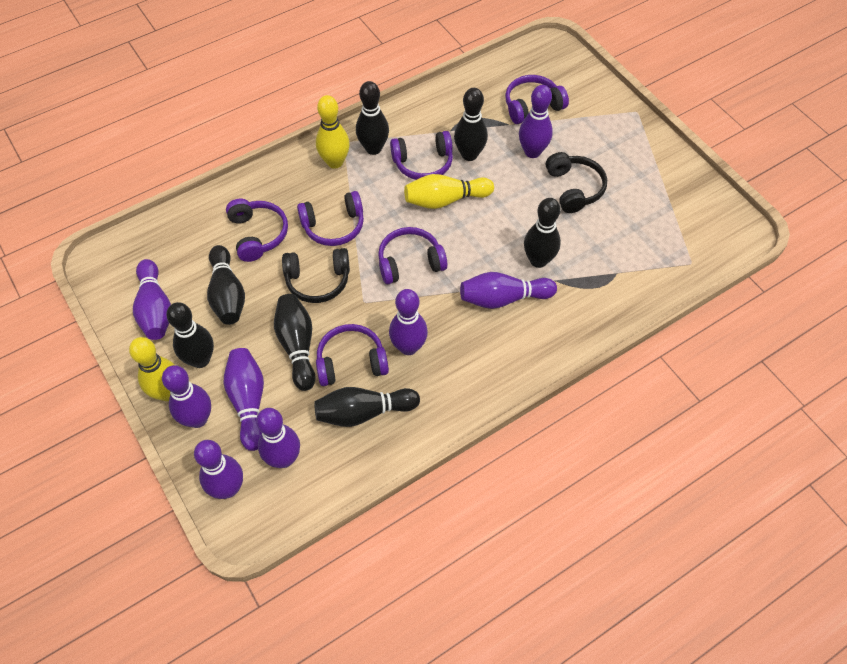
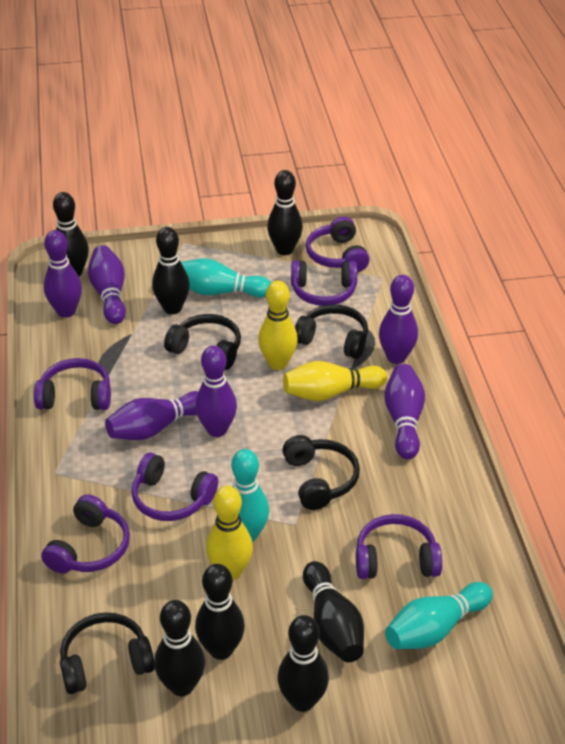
black headphones: [282,248,350,303] [546,152,607,213] = 2 -> [60,612,155,694] [164,314,241,370] [282,435,360,510] [295,304,368,359] = 4
purple bowling pin: [133,259,171,340] [162,365,211,428] [194,440,243,499] [223,348,264,451] [256,408,300,468] [389,289,428,355] [460,272,557,309] [519,85,553,158] = 8 -> [44,230,82,318] [88,245,126,324] [105,391,198,440] [195,346,237,437] [379,275,418,364] [384,364,425,459] = 6
turquoise bowling pin: none = 0 -> [181,258,271,297] [231,449,269,542] [385,582,493,649] = 3

